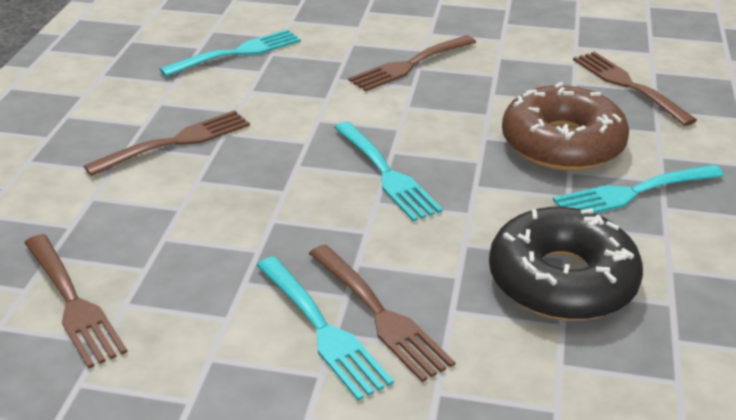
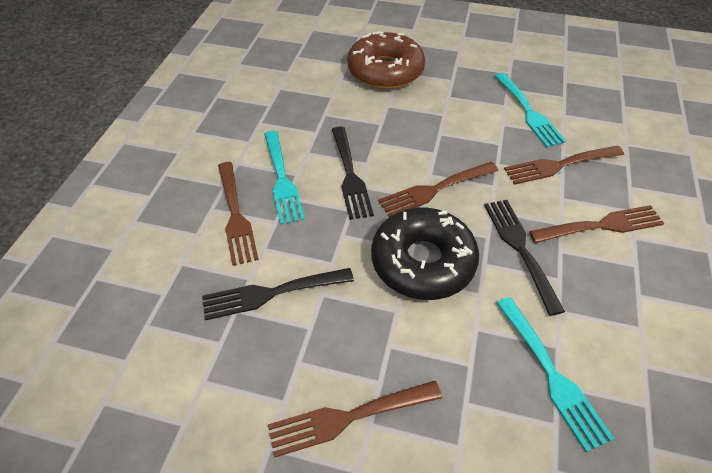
black fork: none = 0 -> [202,268,354,320] [332,126,374,220] [484,200,565,316] = 3
turquoise fork: [160,29,301,77] [256,256,394,401] [334,122,443,222] [553,164,724,213] = 4 -> [264,131,305,225] [495,73,566,147] [496,297,614,452] = 3

